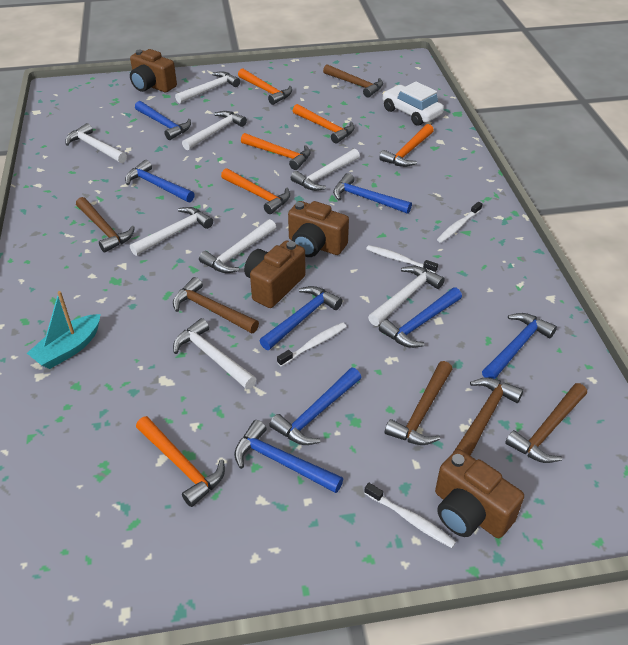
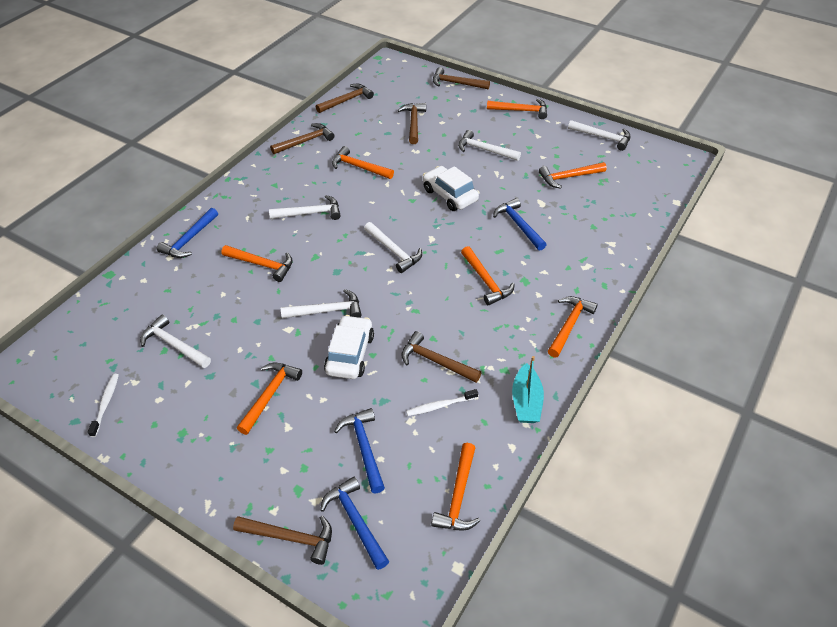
blue hammer: [125,160,195,202] [135,101,191,140] [234,420,343,493] [260,286,343,350] [269,368,361,445] [333,173,412,214] [379,287,462,348] [482,313,557,379] = 8 -> [157,208,218,258] [320,476,389,570] [334,408,385,493] [493,198,547,250] = 4
brown camera: [130,49,177,92] [244,241,306,308] [288,201,349,257] [435,449,524,538] = 4 -> none = 0
orange hammer: [136,416,225,507] [221,168,290,214] [238,68,292,105] [241,133,311,170] [293,104,355,143] [379,124,434,167] = 6 -> [221,245,293,282] [237,363,302,435] [332,146,394,179] [431,443,480,531] [461,246,515,305] [487,98,547,119] [539,162,607,188] [548,296,598,358] = 8
white car: [382,81,444,126] = 1 -> [324,315,374,379] [423,166,479,211] = 2
white hammer: [65,123,127,163] [130,207,213,256] [173,318,256,389] [175,71,240,103] [182,111,247,150] [199,219,276,273] [291,149,360,191] [368,266,445,326] = 8 -> [140,315,211,368] [269,195,341,220] [281,289,362,319] [364,222,422,273] [458,130,521,161] [568,120,631,151] = 6
white toothbrush: [277,322,347,366] [364,483,456,548] [366,245,438,273] [437,202,482,243] = 4 -> [88,374,119,437] [406,389,478,416] = 2

